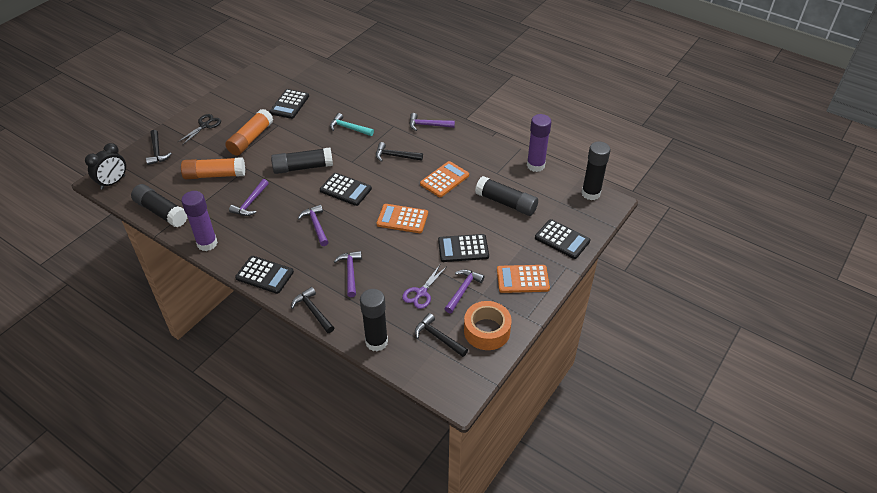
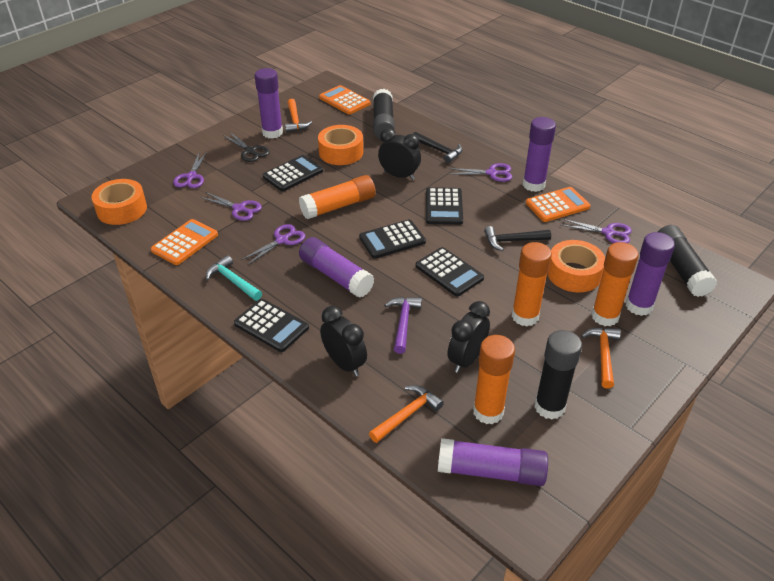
black clock: [85,143,126,190] = 1 -> [320,306,367,376] [378,128,421,180] [448,301,490,373] = 3
black glue stick: [131,184,187,227] [271,147,333,174] [360,289,388,351] [475,176,538,216] [581,141,611,200] = 5 -> [373,89,395,139] [535,330,582,420] [658,225,717,297] = 3
black hammer: [146,130,172,165] [291,287,334,333] [376,142,423,162] [415,313,468,357] = 4 -> [413,132,463,163] [484,226,551,251] = 2
orange glue stick: [181,157,245,179] [225,109,274,156] = 2 -> [299,175,376,219] [473,335,515,424] [512,242,552,326] [591,242,638,326] = 4
orange hammer: none = 0 -> [285,99,312,132] [369,385,444,443] [581,327,621,389] = 3
orange tape: [464,301,512,350] = 1 -> [92,179,147,225] [318,125,363,165] [547,240,605,293] = 3
purple glue stick: [181,191,218,251] [527,114,551,172] = 2 -> [255,68,283,139] [299,237,374,298] [438,438,548,486] [523,117,556,192] [626,232,675,316] = 5
purple hammer: [229,179,269,216] [298,205,328,246] [334,251,362,297] [409,113,455,131] [444,269,485,314] = 5 -> [384,297,422,354] = 1
purple scissors: [402,265,446,309] = 1 -> [173,152,207,188] [200,192,262,221] [241,224,305,265] [449,163,512,182] [561,219,632,243] = 5

